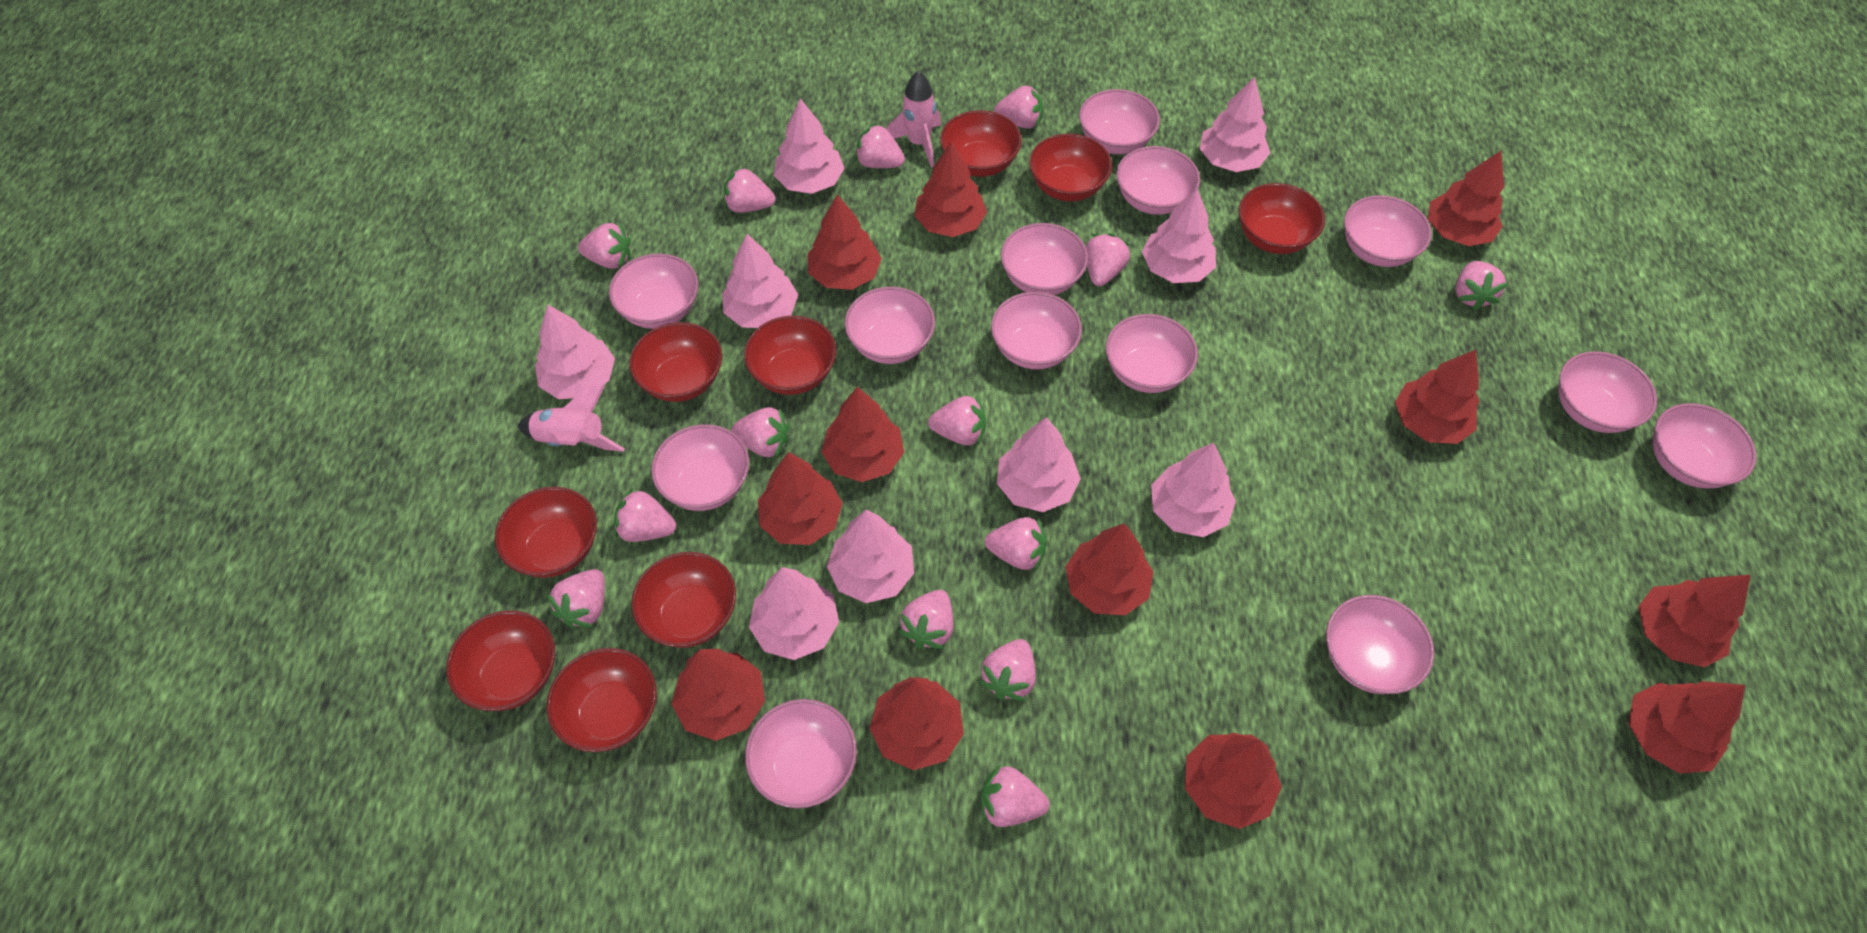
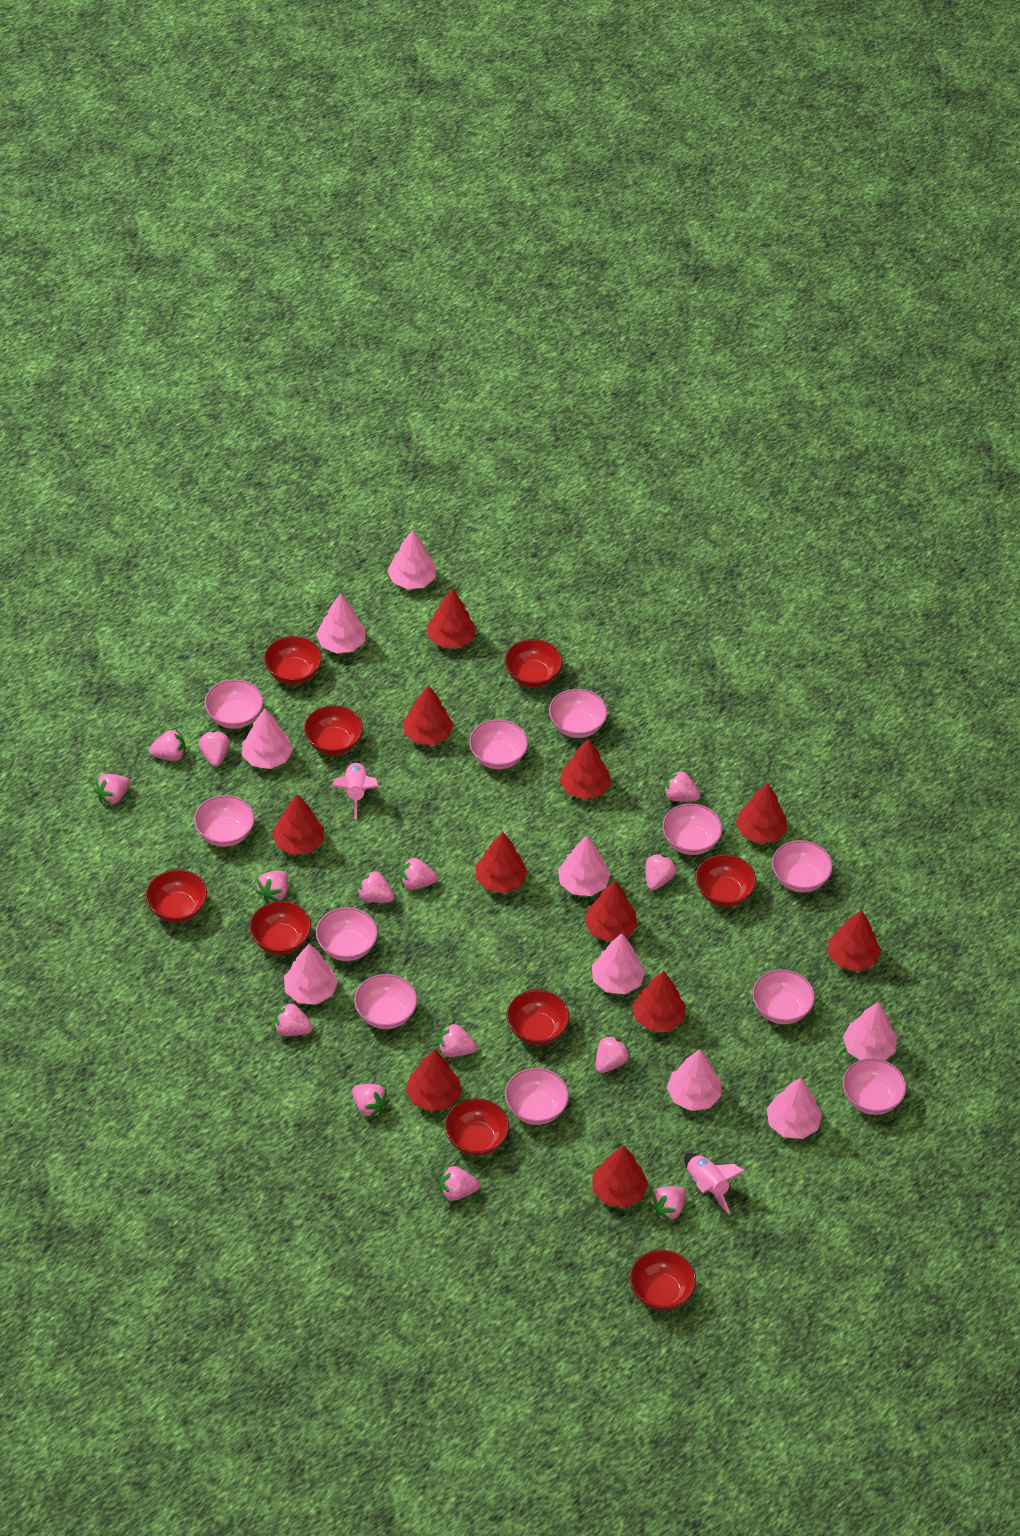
pink bowl: [609,253,698,329] [651,424,749,511] [745,699,857,808] [845,287,935,364] [991,292,1082,369] [1001,223,1088,295] [1079,89,1160,154] [1106,314,1198,393] [1116,146,1200,215] [1326,595,1434,694] [1344,195,1432,267] [1558,351,1657,433] [1653,403,1756,488] = 13 -> [194,795,255,847] [204,679,263,729] [316,907,378,961] [354,974,417,1029] [469,719,528,769] [505,1068,569,1125] [549,689,607,738] [662,803,722,855] [752,969,815,1024] [772,840,833,892] [843,1058,906,1115] = 11
red tree: [671,649,765,741] [758,452,843,545] [808,195,882,290] [821,387,904,482] [869,677,964,770] [914,141,987,237] [1065,523,1154,615] [1185,733,1282,829] [1395,350,1480,444] [1428,151,1504,246] [1628,681,1745,774] [1638,575,1751,667] = 12 -> [272,794,324,855] [403,685,454,745] [406,1050,461,1112] [427,589,476,648] [476,832,528,893] [560,739,611,800] [584,881,637,942] [593,1146,648,1208] [632,971,686,1031] [736,783,787,844] [828,910,881,971] = 11

